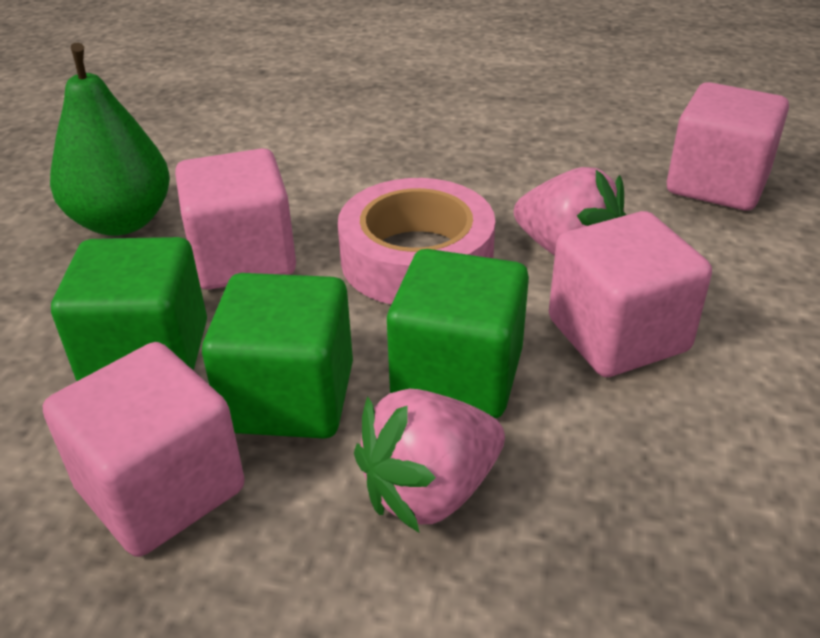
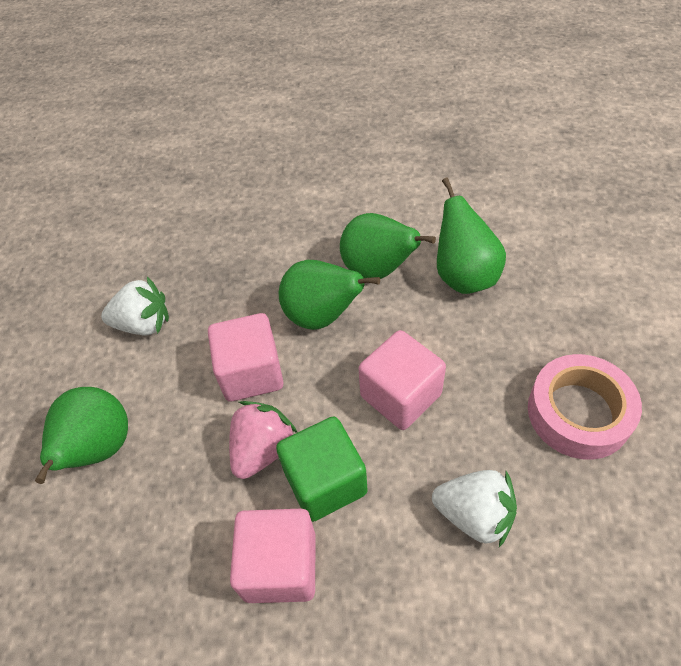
green cube: [51,237,207,381] [202,273,353,439] [387,249,529,418] = 3 -> [276,416,368,522] = 1
green pear: [50,43,170,236] = 1 -> [35,387,128,484] [279,260,380,330] [340,213,436,279] [437,178,506,294] = 4
pink cube: [43,342,245,557] [175,148,296,290] [549,211,712,377] [667,82,789,211] = 4 -> [208,313,284,401] [230,509,316,603] [358,330,446,430] = 3
pink strawberry: [354,389,505,532] [514,167,626,256] = 2 -> [229,401,298,479] = 1
white strawberry: none = 0 -> [101,277,169,335] [432,470,517,547] = 2

